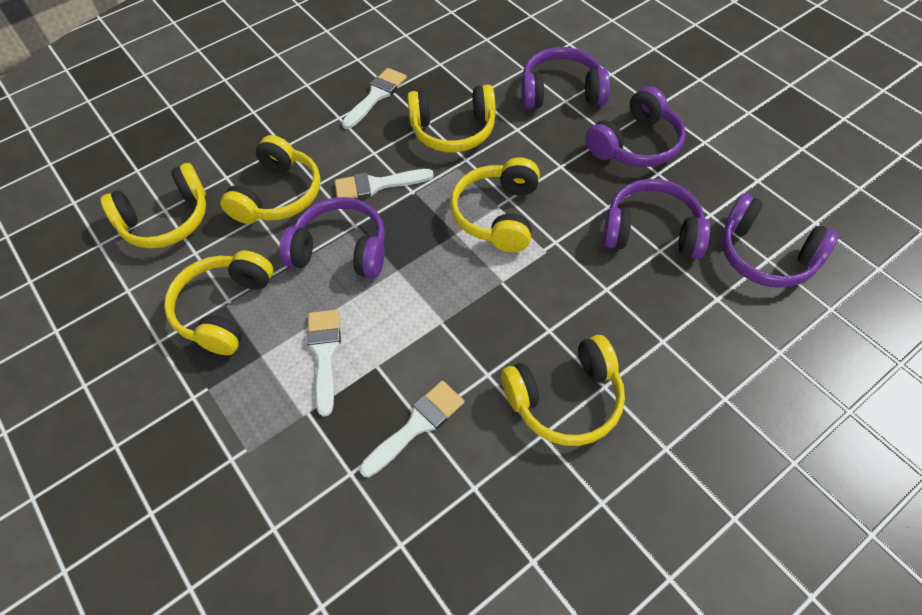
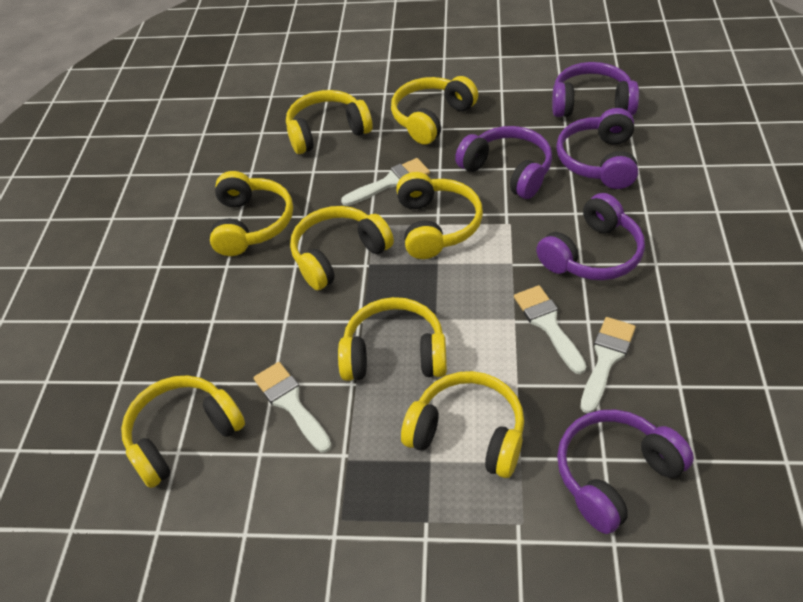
yellow headphones: [100,163,206,248] [164,250,273,355] [220,135,321,224] [407,84,496,152] [450,158,540,252] [501,335,625,446] = 6 -> [121,376,245,488] [210,171,293,256] [286,90,372,154] [290,206,394,290] [338,297,447,381] [391,76,478,145] [396,172,483,259] [401,371,524,478] = 8

